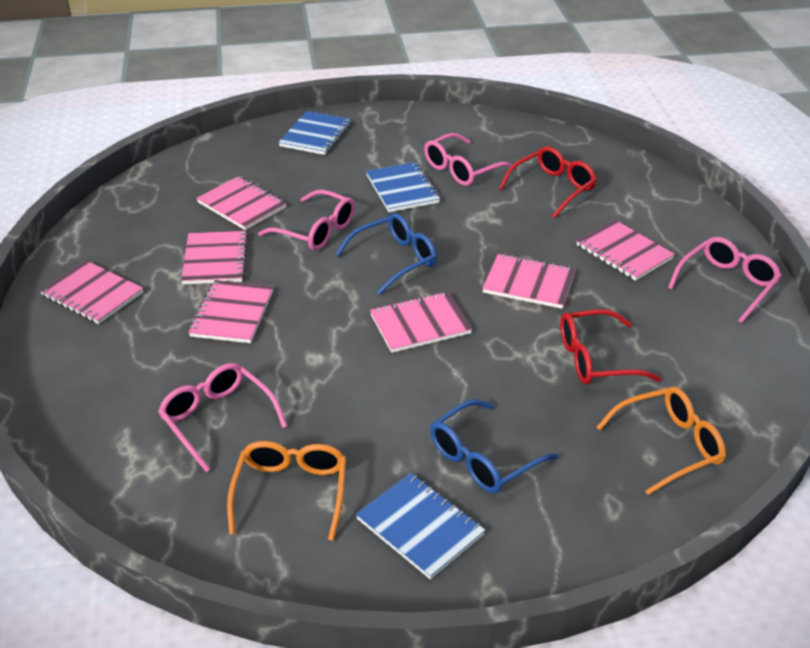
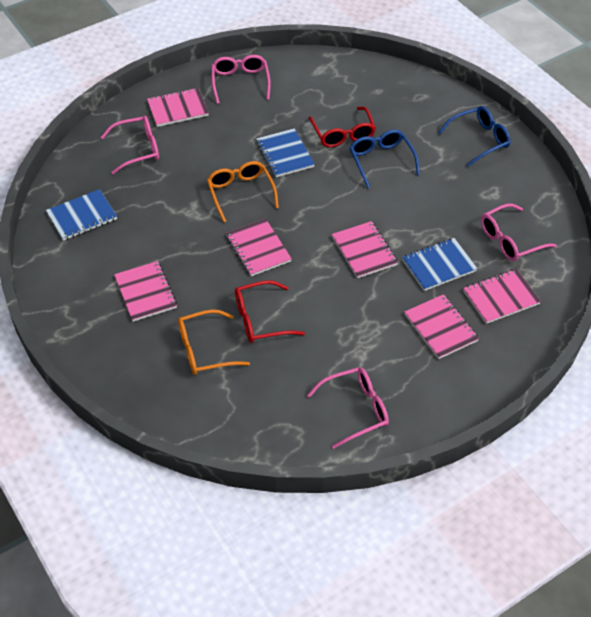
pink notebook: [40,260,143,324] [181,231,248,284] [188,280,273,343] [196,177,287,230] [370,292,472,353] [482,254,576,309] [577,220,675,281] = 7 -> [114,261,177,322] [147,88,209,127] [226,219,292,276] [332,221,398,278] [404,294,479,359] [463,269,541,324] = 6

